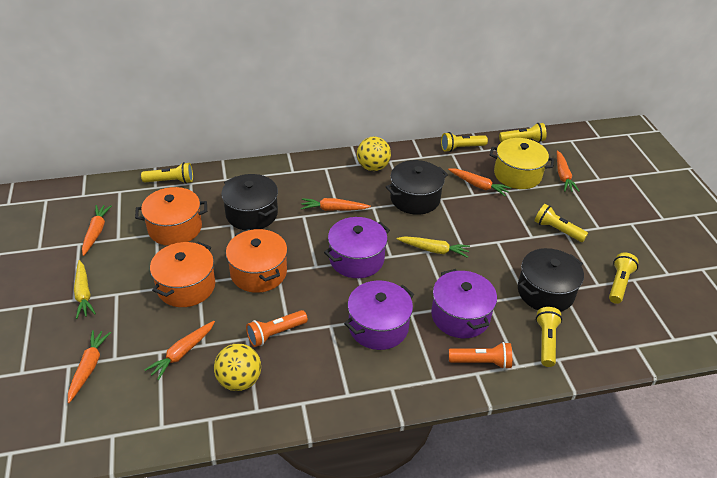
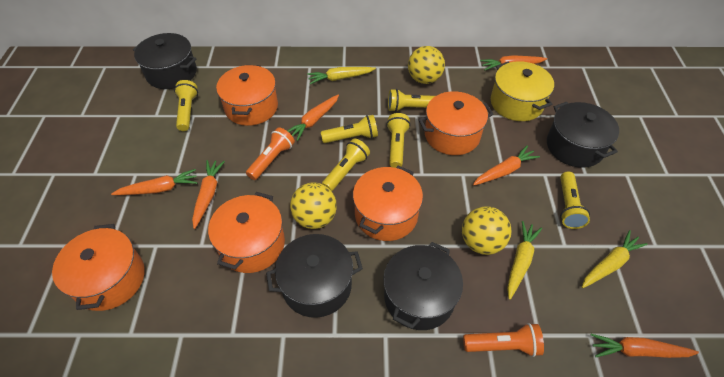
black pot: [221,174,278,230] [386,160,448,215] [518,248,584,312] = 3 -> [133,33,197,89] [266,234,363,318] [384,242,463,330] [547,102,619,168] = 4
orange pot: [135,187,207,246] [150,242,215,307] [226,229,287,293] = 3 -> [52,224,145,311] [208,192,285,273] [216,65,278,126] [353,166,423,241] [418,91,493,155] = 5
purple pot: [324,217,390,278] [344,281,414,350] [431,269,497,338] = 3 -> none = 0
yellow ball: [214,343,261,391] [357,137,391,171] = 2 -> [290,182,337,229] [408,46,445,84] [462,206,511,255] = 3
yellow carrot: [74,260,96,319] [397,236,470,258] = 2 -> [307,67,376,84] [507,221,542,300] [582,230,647,288] = 3

